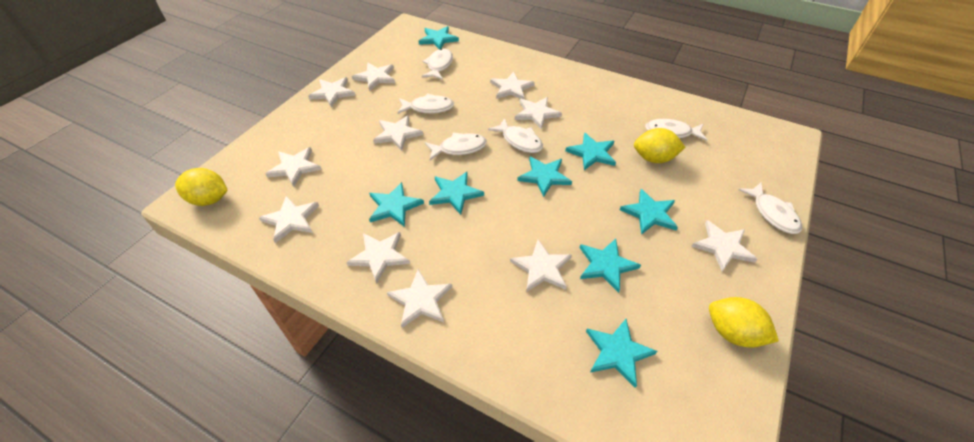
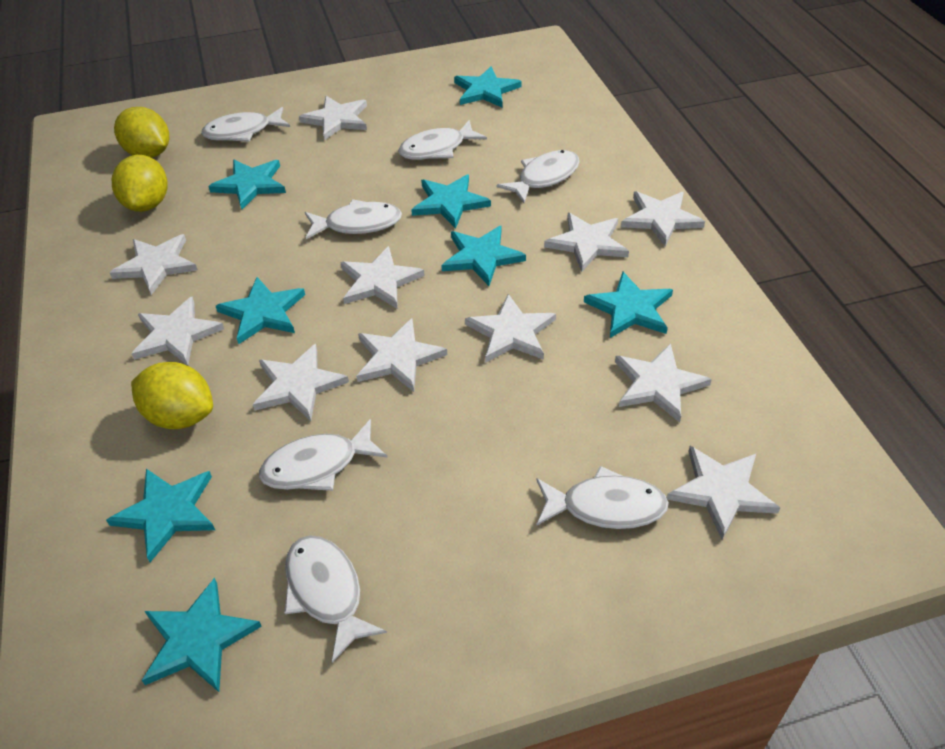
white fish: [397,93,454,114] [422,49,453,80] [425,133,487,160] [488,118,543,153] [645,119,707,141] [738,183,802,234] = 6 -> [201,107,290,142] [259,419,388,491] [284,535,387,663] [305,199,402,239] [398,120,487,160] [496,150,580,203] [536,466,669,529] = 7

